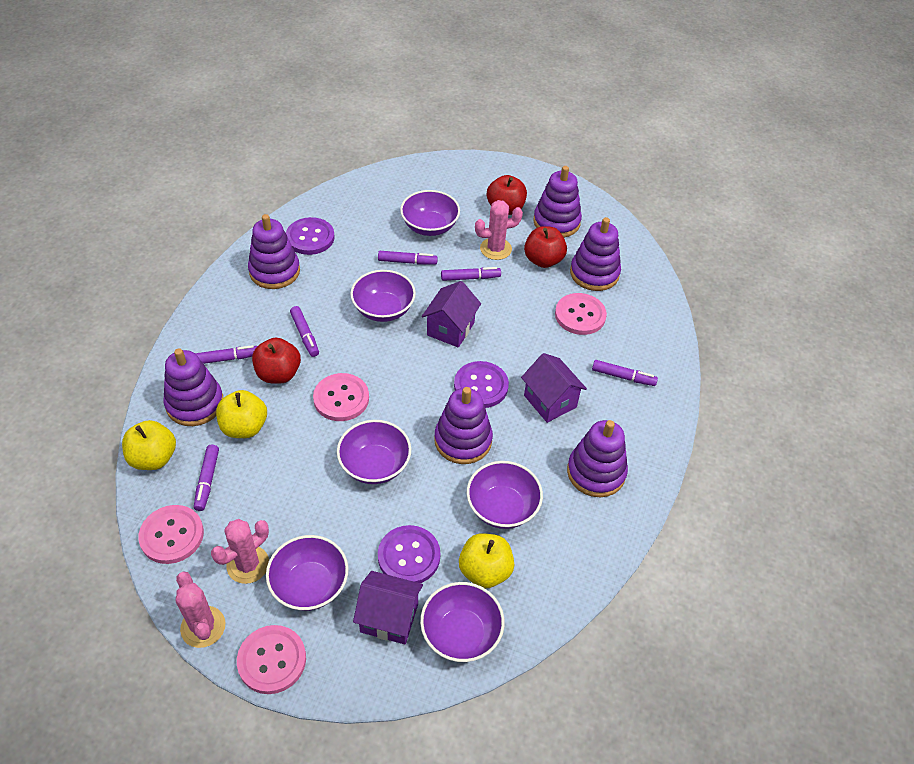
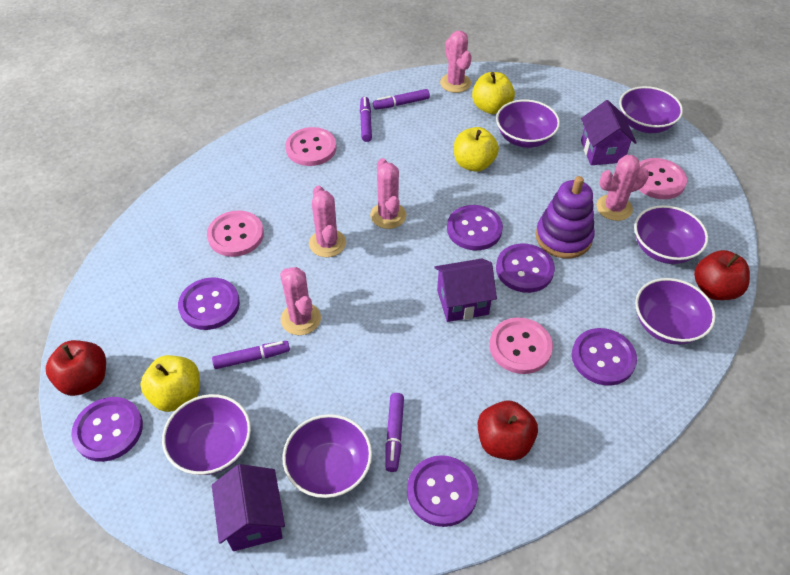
pink cactus: [176,571,226,648] [211,519,269,584] [475,200,523,260] = 3 -> [280,267,321,335] [309,185,346,257] [370,158,406,229] [440,31,471,93] [596,155,649,221] = 5
purple button: [286,217,335,255] [378,525,440,583] [454,361,509,408] = 3 -> [71,397,143,462] [178,277,240,330] [407,455,478,527] [447,205,503,250] [496,243,555,293] [572,328,637,386] = 6
purple marker: [194,445,219,511] [195,345,258,364] [290,306,319,357] [378,251,438,265] [441,267,501,281] [592,360,658,386] = 6 -> [212,341,290,369] [360,97,372,142] [373,89,430,110] [385,393,404,472] = 4
purple stacking toy: [164,348,223,426] [248,214,300,289] [434,387,493,464] [533,166,582,238] [567,420,628,497] [570,217,621,291] = 6 -> [536,176,595,259] = 1

